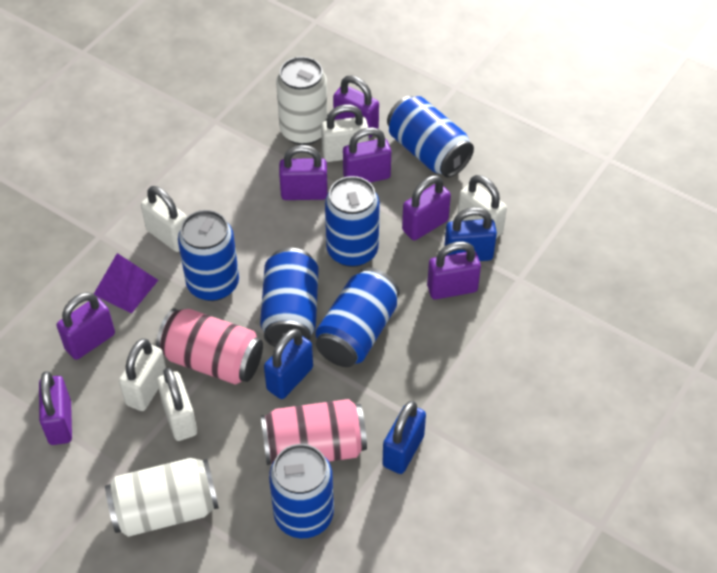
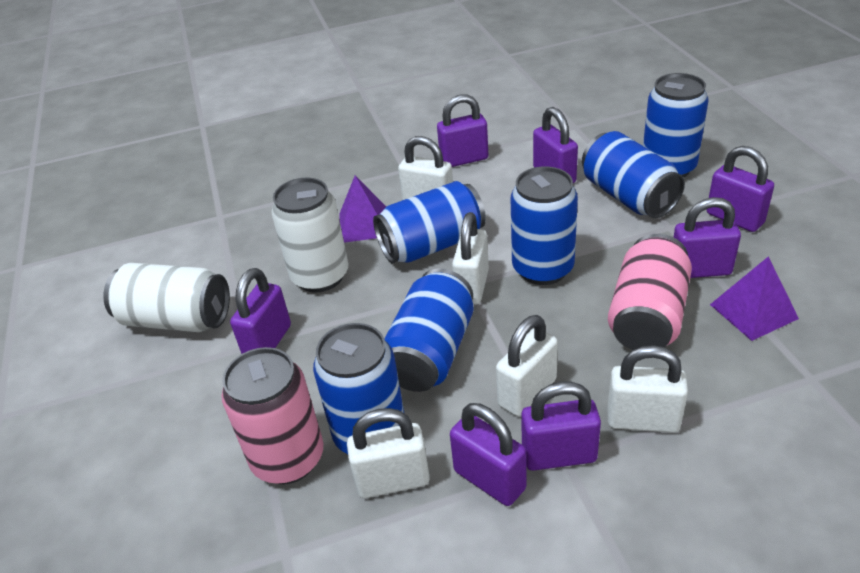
blue padlock: [264,329,313,399] [382,401,426,474] [444,207,497,261] = 3 -> none = 0
purple pyramid: [94,253,158,314] = 1 -> [340,176,386,243] [710,256,799,341] = 2

